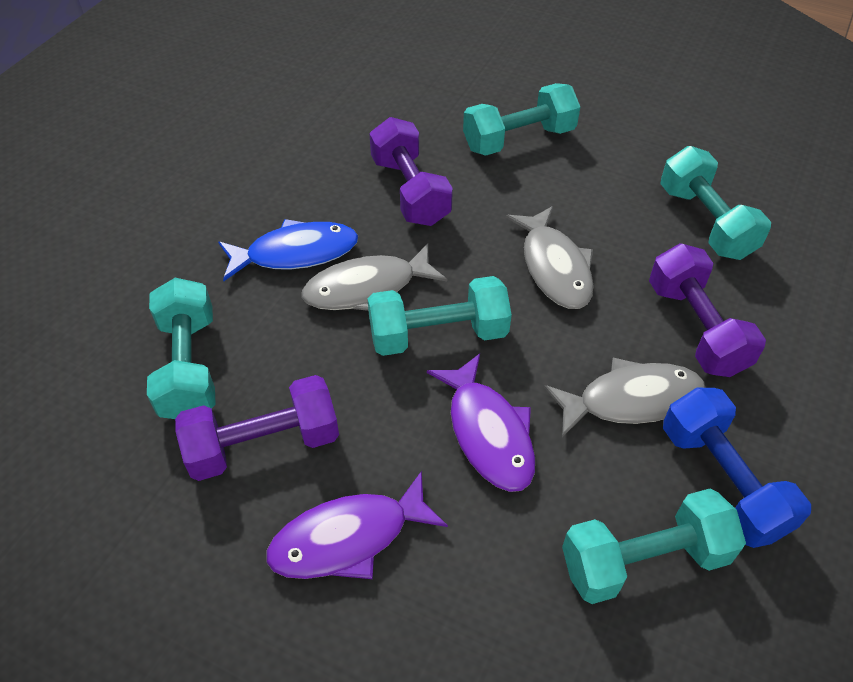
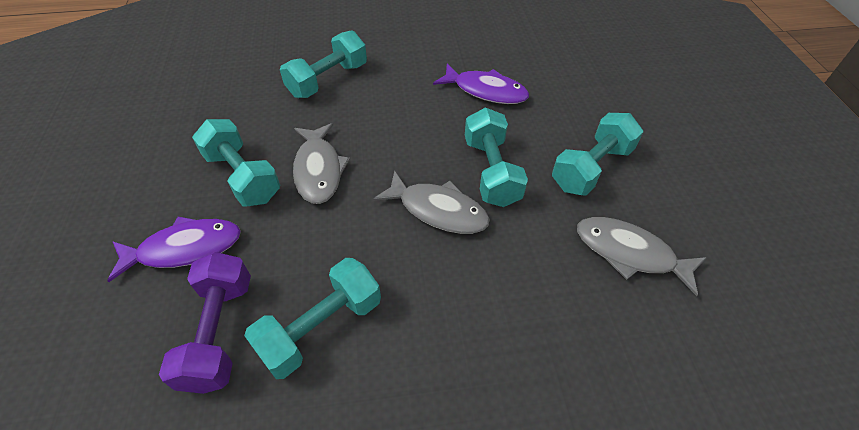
blue dumbbell: [663,388,811,548] = 1 -> none = 0
blue fish: [218,219,358,281] = 1 -> none = 0
purple dumbbell: [175,375,339,481] [369,117,453,226] [649,243,766,377] = 3 -> [159,252,251,394] = 1

